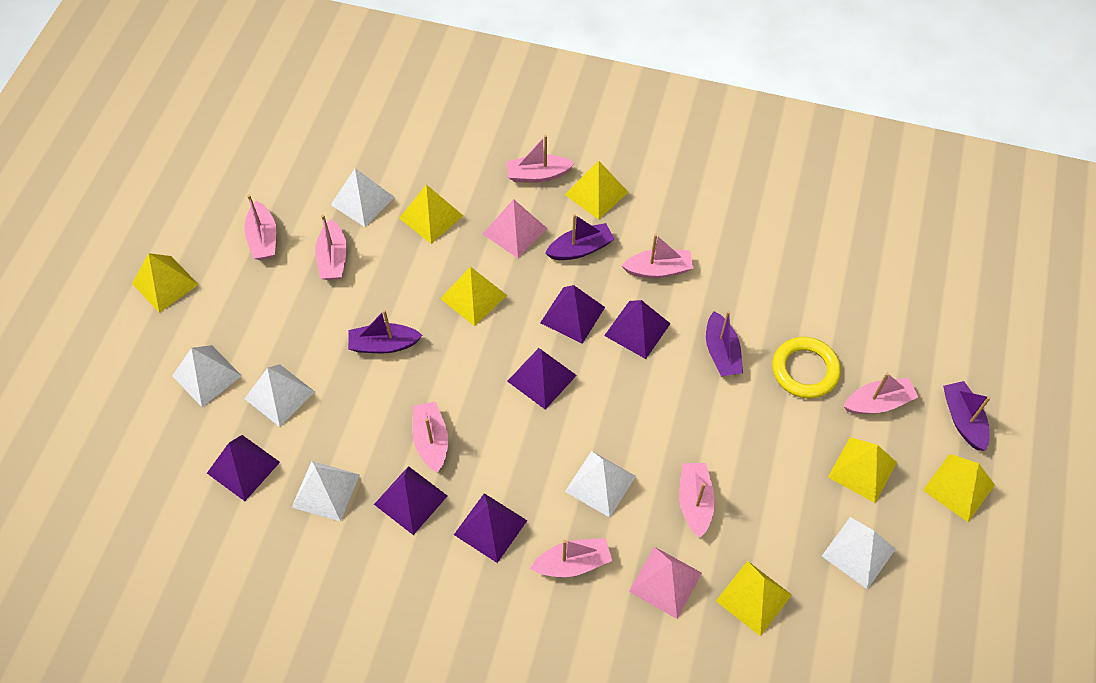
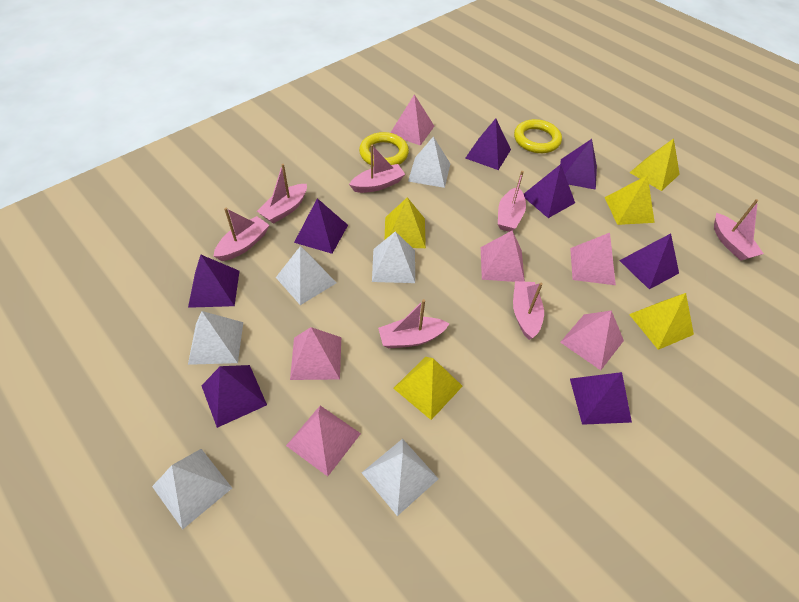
pink boat: [244,195,276,260] [315,215,347,280] [413,401,448,473] [506,135,574,182] [530,538,612,577] [621,234,693,278] [679,463,715,538] [844,373,918,414] = 8 -> [214,208,269,261] [257,164,307,224] [349,145,405,193] [378,299,450,348] [498,171,526,232] [513,281,544,340] [714,199,764,261] = 7
pink pyramid: [483,199,547,258] [629,547,702,619] = 2 -> [286,406,361,476] [290,327,341,380] [390,94,435,146] [481,230,525,282] [560,310,624,370] [570,233,616,285] = 6
purple boat: [348,310,422,353] [545,214,614,260] [706,311,743,376] [943,381,991,451] = 4 -> none = 0
purple pyramid: [207,435,280,501] [374,466,447,535] [454,493,527,563] [507,348,577,410] [540,285,605,344] [604,300,671,359] = 6 -> [188,255,239,308] [201,365,267,428] [294,198,348,254] [465,118,511,170] [524,164,575,218] [560,139,597,190] [570,372,632,425] [619,233,679,289] = 8
yellow pyramid: [132,253,199,313] [399,184,463,244] [440,267,507,326] [565,160,628,220] [716,561,792,636] [828,437,897,503] [923,454,995,522] = 7 -> [385,197,426,248] [393,357,463,420] [605,175,655,225] [629,138,680,191] [629,293,694,350] = 5
yellow ring: [772,337,841,398] = 1 -> [359,132,409,166] [514,119,562,153] = 2

